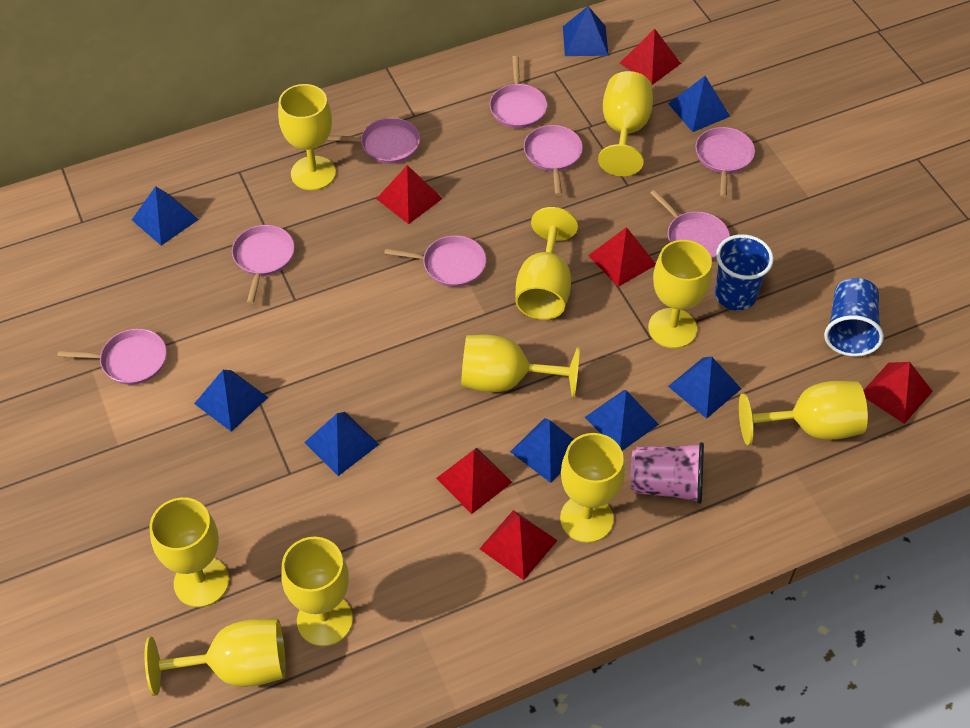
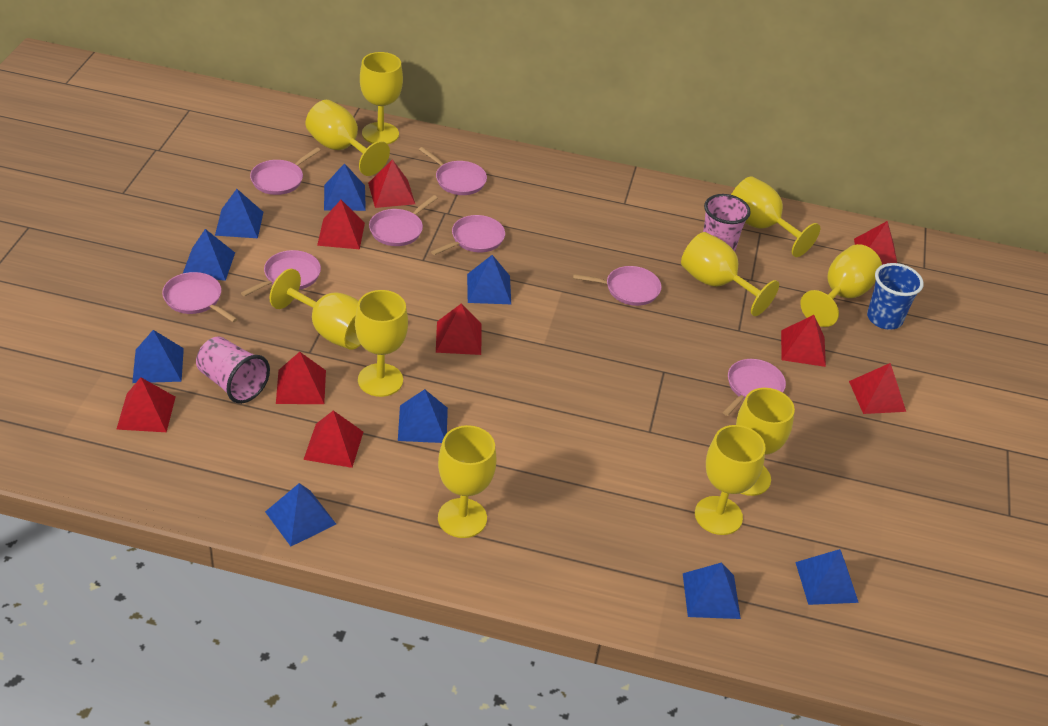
blue cup: [715,234,774,310] [824,278,884,356] = 2 -> [867,263,924,330] = 1
blue pyramid: [132,186,199,246] [194,370,268,432] [304,412,379,476] [510,418,574,483] [563,6,608,56] [585,390,659,451] [668,76,730,132] [668,357,741,419] = 8 -> [132,330,184,383] [183,229,235,281] [215,189,263,238] [265,483,336,546] [324,163,366,211] [398,389,448,443] [467,255,511,304] [683,563,741,619] [795,549,859,605] = 9
pink cup: [631,442,704,504] = 1 -> [196,336,270,404] [703,194,751,252] = 2
red pyramid: [376,165,443,224] [436,448,512,514] [479,510,558,580] [588,227,656,287] [620,29,681,85] [863,362,933,424] = 6 -> [116,377,176,432] [276,352,326,404] [303,410,363,468] [317,200,365,249] [368,159,415,208] [436,303,482,355] [781,315,826,367] [849,363,906,414] [854,221,897,265] = 9

